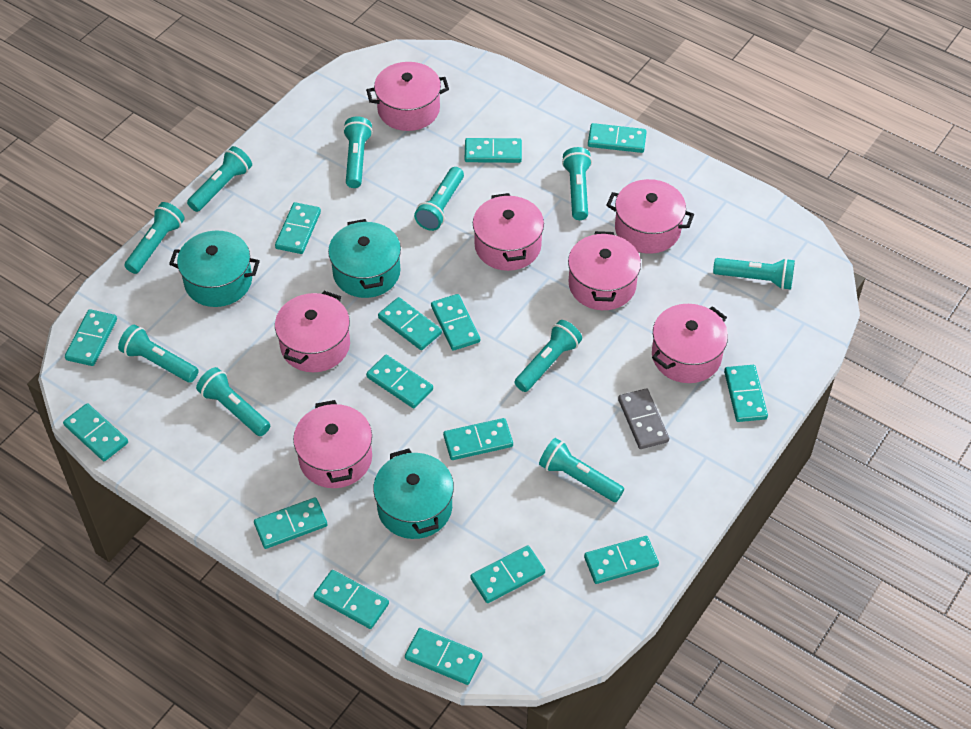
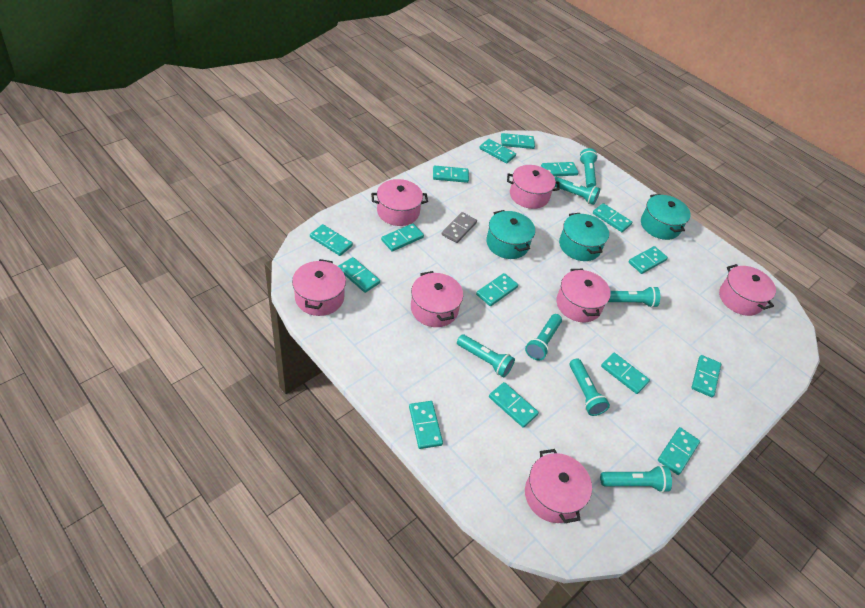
turquoise flashlight: [118,325,199,383] [124,202,185,274] [187,146,252,212] [196,367,270,436] [343,116,373,188] [414,167,464,231] [514,320,582,392] [539,438,624,502] [562,147,592,220] [713,258,795,290] = 10 -> [457,334,515,377] [525,314,562,360] [555,177,600,205] [570,358,610,416] [579,148,598,188] [600,465,672,493] [608,286,660,308] = 7

